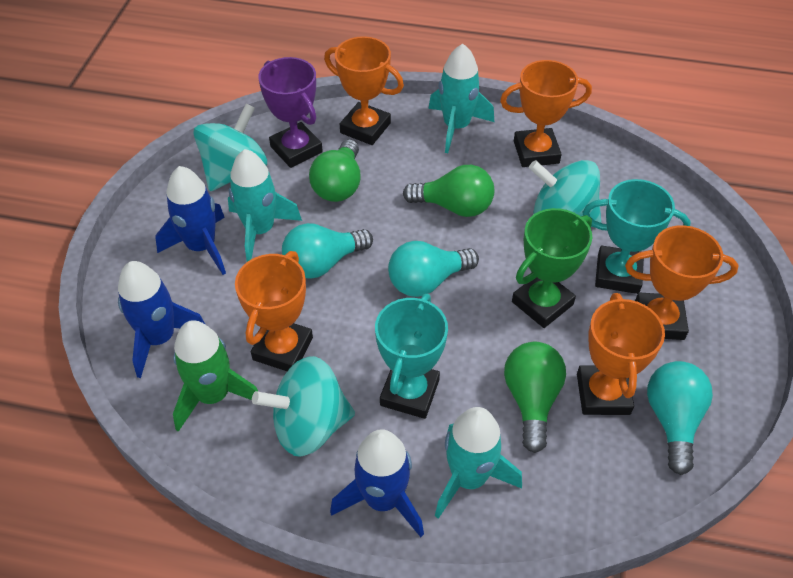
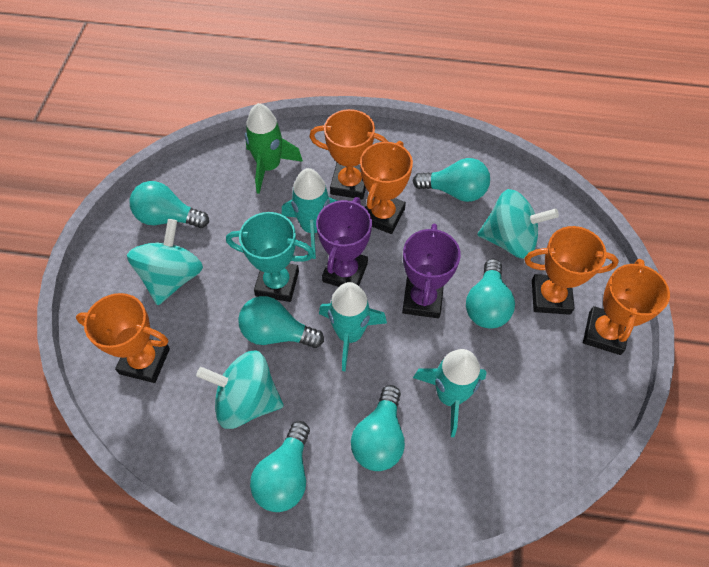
blue rocket: [118,261,206,378] [156,166,226,275] [330,429,424,537] = 3 -> none = 0
green light bulb: [309,139,361,202] [403,165,494,217] [504,342,566,453] = 3 -> none = 0
green trophy: [512,208,593,328] = 1 -> none = 0
purple trophy: [258,57,323,168] = 1 -> [316,197,372,287] [402,224,461,318] = 2
turquoise light bulb: [282,223,373,279] [388,241,479,297] [647,361,713,475] = 3 -> [130,181,209,228] [238,296,324,348] [250,421,310,512] [351,385,405,471] [413,158,490,202] [466,259,515,328] = 6
turquoise trophy: [375,294,448,419] [583,179,691,294] = 2 -> [226,212,314,302] = 1

